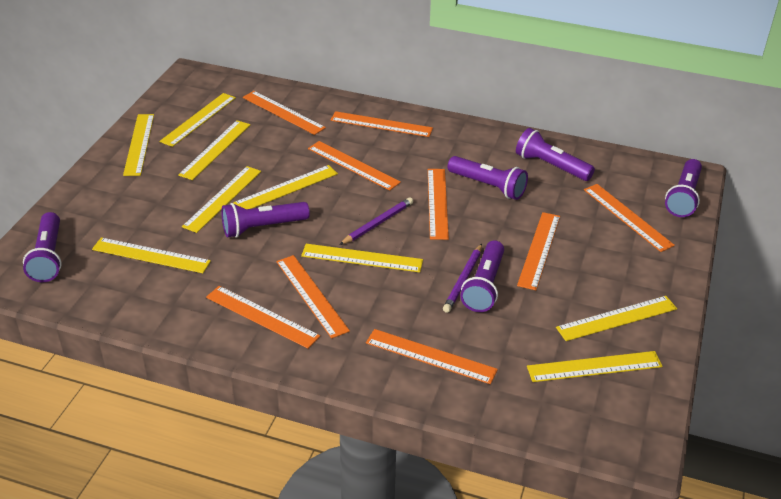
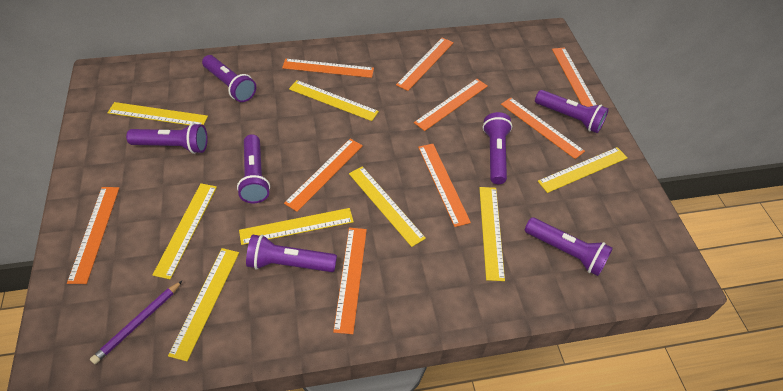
purple flashlight: [23,212,62,282] [221,202,310,238] [448,156,528,200] [460,240,504,312] [516,128,595,181] [665,159,702,217] = 6 -> [126,123,208,154] [202,55,256,102] [237,134,270,203] [246,235,337,272] [483,112,512,184] [525,217,613,276] [535,90,609,133] = 7
purple pencil: [339,197,413,245] [443,244,482,313] = 2 -> [90,280,183,364] = 1
yellow ruler: [92,237,211,273] [123,114,154,176] [159,93,236,147] [178,120,250,180] [182,166,261,233] [233,165,338,209] [301,244,423,272] [527,351,663,382] [556,296,677,341] = 9 -> [108,102,208,125] [153,183,217,279] [168,248,239,361] [239,208,354,245] [289,80,379,121] [349,166,426,247] [479,187,505,281] [538,147,628,193] = 8

